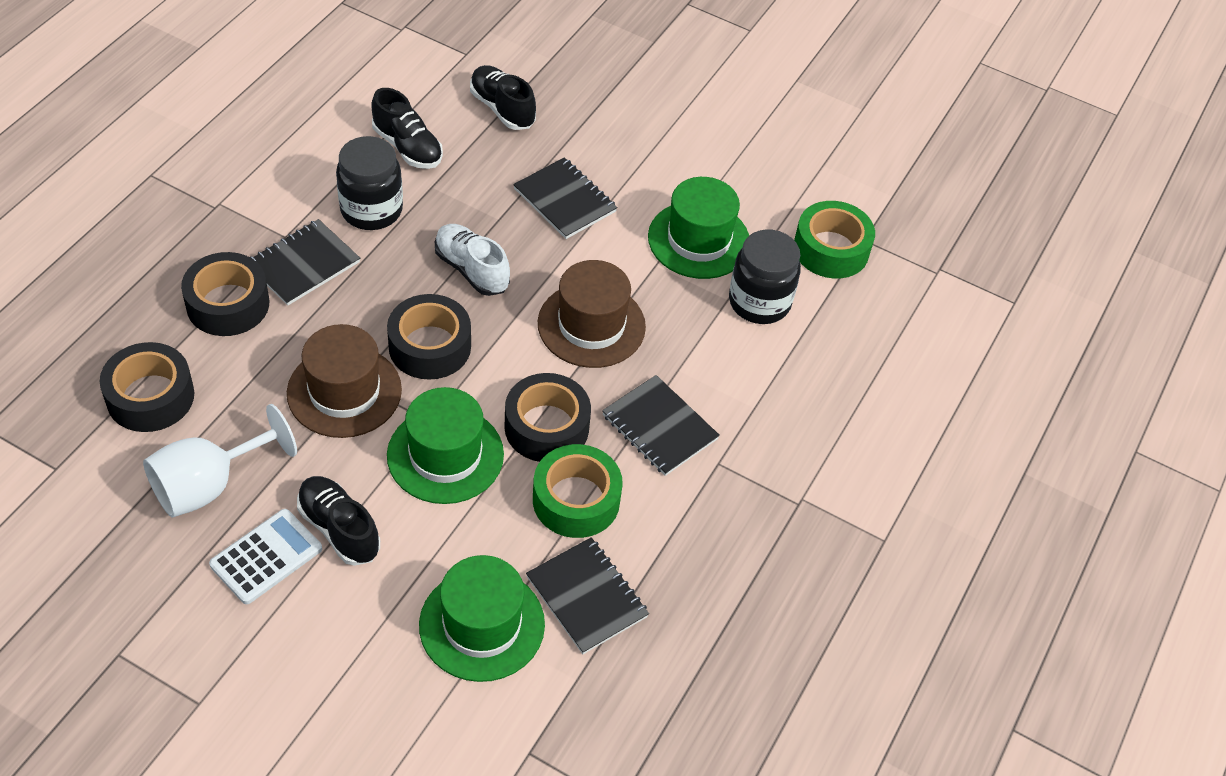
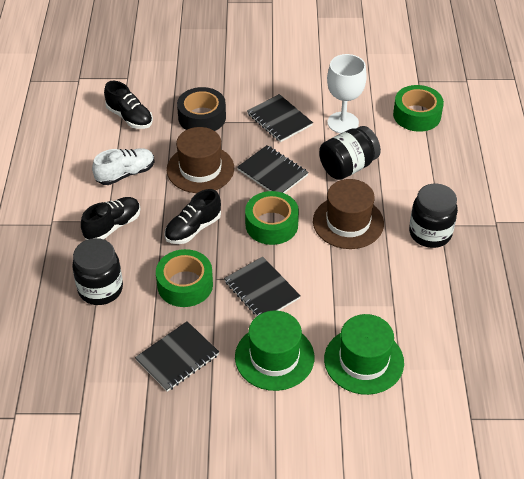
black jar: [336,136,403,230] [729,230,801,324] = 2 -> [72,238,123,305] [319,126,381,180] [409,183,458,248] = 3
black tape: [100,342,194,432] [181,252,269,336] [387,294,471,380] [504,373,591,462] = 4 -> [177,87,226,131] = 1
green hat: [387,387,504,504] [419,555,545,682] [648,177,749,279] = 3 -> [235,311,314,391] [324,314,404,395] = 2
green tape: [533,444,623,538] [794,201,875,279] = 2 -> [156,249,213,307] [245,191,299,245] [393,85,444,132] = 3
white calculator: [209,509,322,604] = 1 -> none = 0

